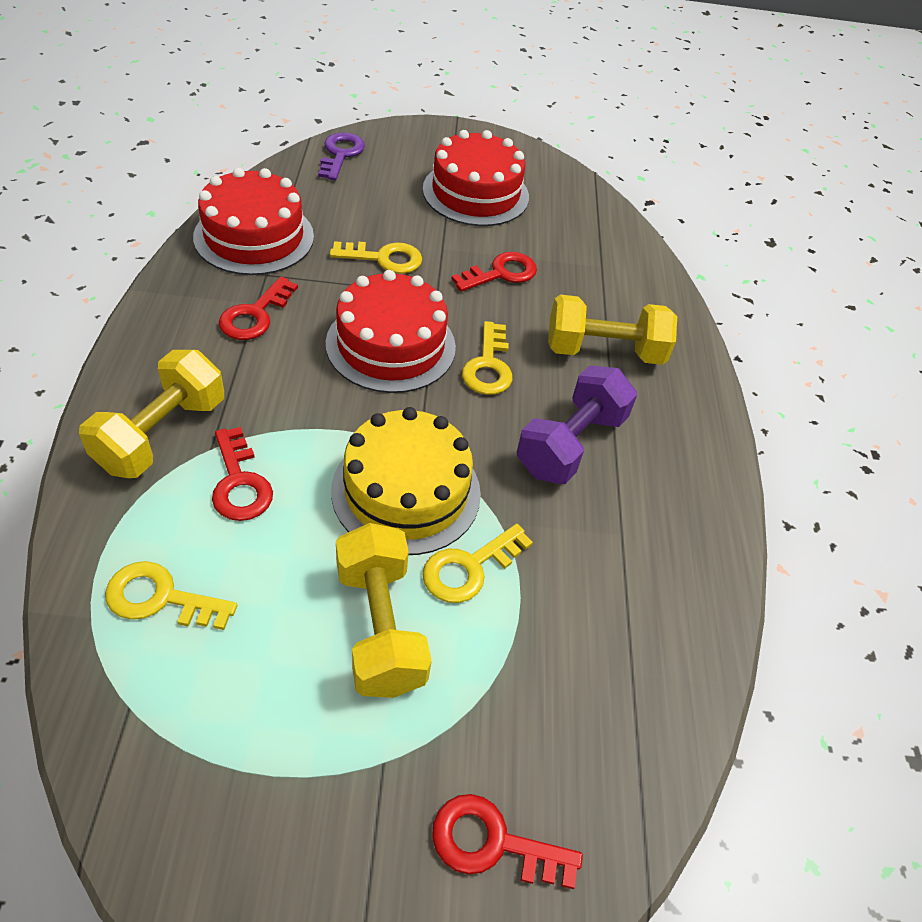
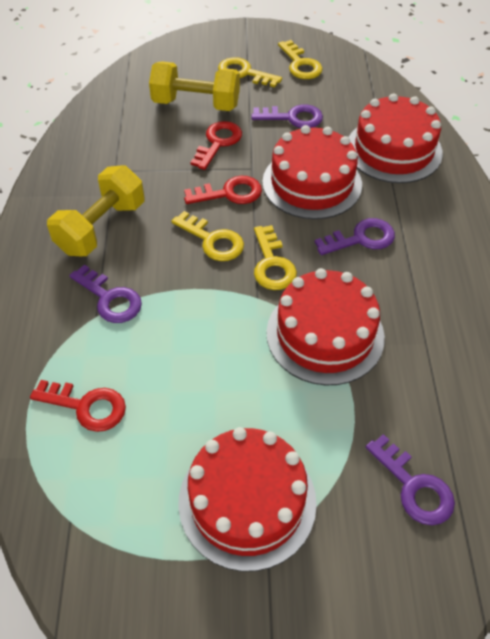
purple dumbbell: [517,365,638,484] = 1 -> none = 0
purple key: [318,133,365,180] = 1 -> [69,265,142,323] [251,105,323,128] [315,218,395,255] [366,434,455,525] = 4
red cake: [193,168,314,275] [326,270,456,393] [423,130,529,226] = 3 -> [178,427,317,572] [262,125,362,219] [266,268,385,385] [349,93,443,183] = 4
red key: [212,427,273,521] [219,277,298,340] [432,794,583,889] [452,252,537,292] = 4 -> [30,380,126,432] [184,176,262,204] [190,121,242,170] = 3
yellow cake: [331,407,481,555] = 1 -> none = 0
yellow dumbbell: [79,350,224,478] [336,523,432,698] [548,295,677,365] = 3 -> [47,165,144,256] [149,61,240,111] = 2

